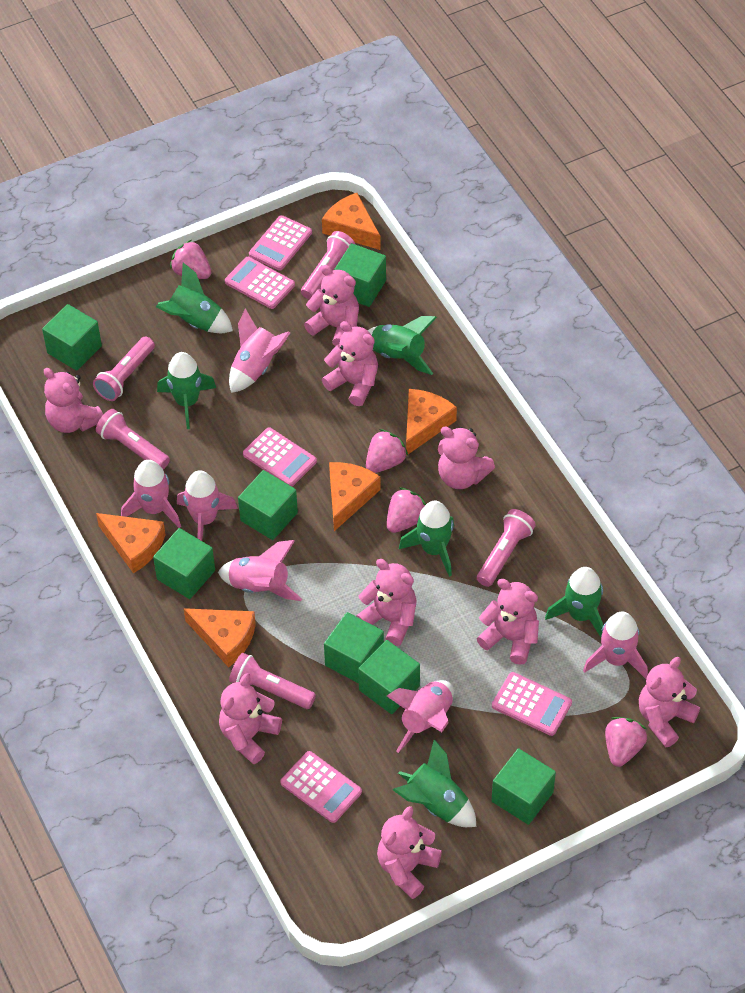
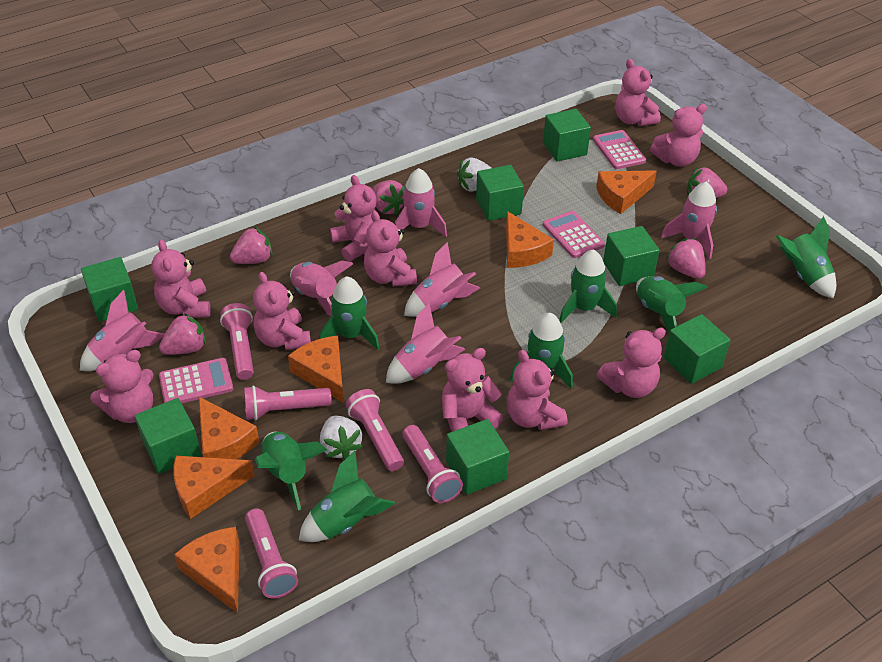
green rocket: [156,263,233,333] [157,352,216,429] [368,316,437,375] [393,739,476,827] [399,501,454,577] [545,567,603,637] = 6 -> [255,432,327,511] [299,451,395,542] [319,276,380,350] [510,313,573,389] [559,250,617,323] [636,276,708,333] [776,216,836,298] = 7
orange cheese: [96,513,166,574] [184,608,256,667] [322,193,381,250] [329,462,381,531] [406,389,457,456] = 5 -> [173,456,255,519] [174,527,239,613] [199,397,259,459] [288,335,344,403] [506,211,554,268] [596,170,657,214] = 6
pink calculator: [225,257,295,309] [243,428,317,487] [249,215,312,271] [280,751,362,823] [492,672,572,736] = 5 -> [159,358,233,403] [543,211,605,258] [593,130,646,169] = 3
pink strawberry: [170,240,211,279] [366,429,408,473] [387,487,426,533] [605,717,647,767] = 4 -> [159,313,206,355] [230,227,273,264] [372,180,405,215] [666,238,706,279] [687,167,727,198] = 5
pink teddy bear: [44,368,103,433] [219,673,282,764] [304,265,359,346] [322,321,378,406] [356,559,417,646] [377,806,442,899] [438,427,495,489] [477,579,539,665] [639,657,700,748] = 9 -> [90,350,154,423] [151,240,211,318] [253,272,311,350] [330,175,377,262] [364,211,417,287] [442,348,503,432] [506,350,567,430] [597,328,666,398] [615,59,661,126] [650,104,707,167] = 10
white strawberry: none = 0 -> [320,416,363,460] [457,158,491,192] = 2

